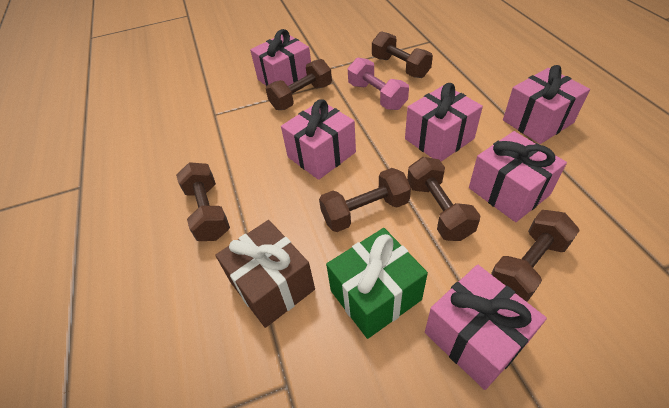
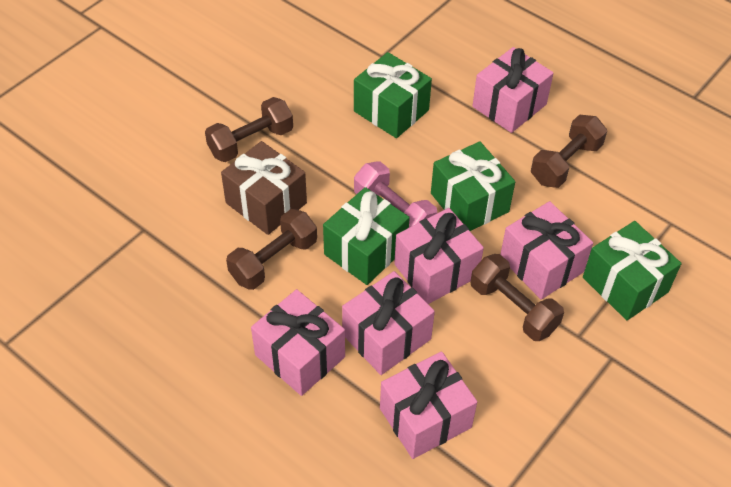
brown dumbbell: [176,162,230,241] [266,59,332,110] [319,168,411,232] [372,31,433,78] [407,157,480,241] [491,210,580,302] = 6 -> [205,97,293,162] [226,209,317,290] [470,254,564,341] [531,115,607,188] = 4
green gift: [326,228,428,339] = 1 -> [323,187,410,285] [354,52,432,138] [431,141,515,231] [583,221,682,320] = 4

